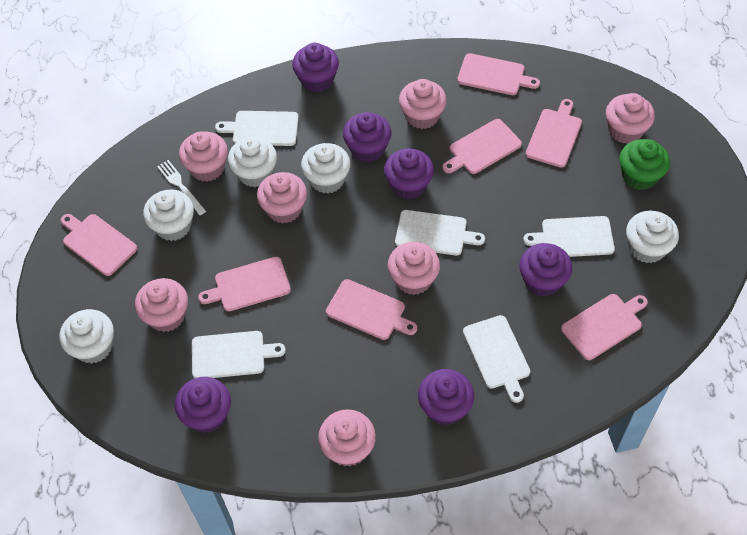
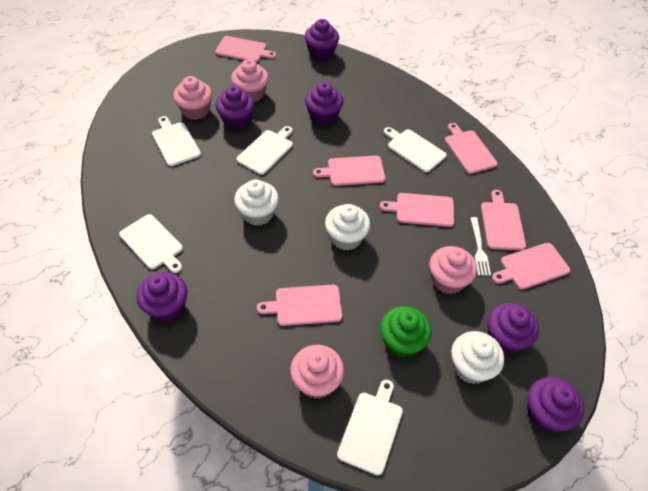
pink cupcake: [135,278,188,332] [179,132,228,182] [257,172,307,224] [318,409,376,466] [388,242,440,295] [399,79,447,129] [606,93,655,144] = 7 -> [173,76,212,120] [231,59,269,102] [290,345,344,399] [429,246,477,294] = 4
white cupcake: [59,309,114,364] [143,190,194,241] [228,137,277,187] [301,143,350,194] [626,210,679,263] = 5 -> [234,179,279,226] [325,204,370,250] [451,331,504,384] = 3

